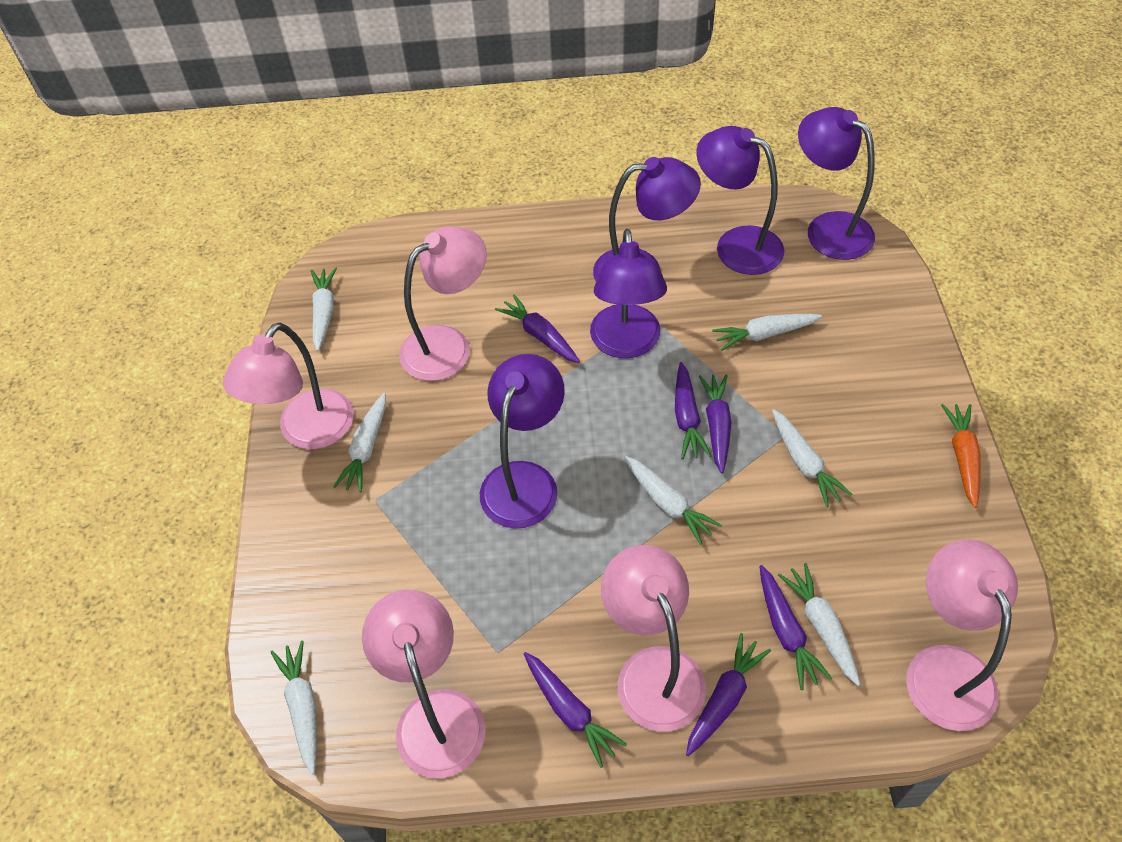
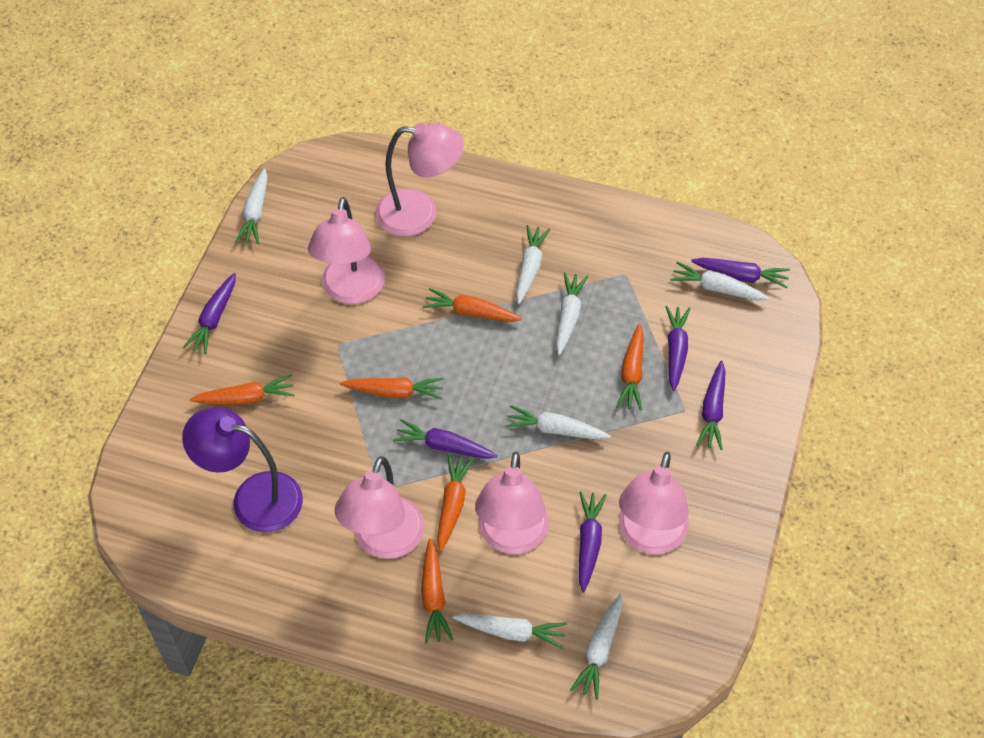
orange carrot: [941,404,980,508] = 1 -> [190,375,295,405] [340,377,444,400] [421,539,453,644] [423,288,522,322] [437,454,474,552] [616,324,644,411] = 6
purple lamp: [480,354,565,529] [590,229,667,358] [593,157,701,281] [697,126,784,275] [798,107,875,260] = 5 -> [182,408,303,533] = 1

